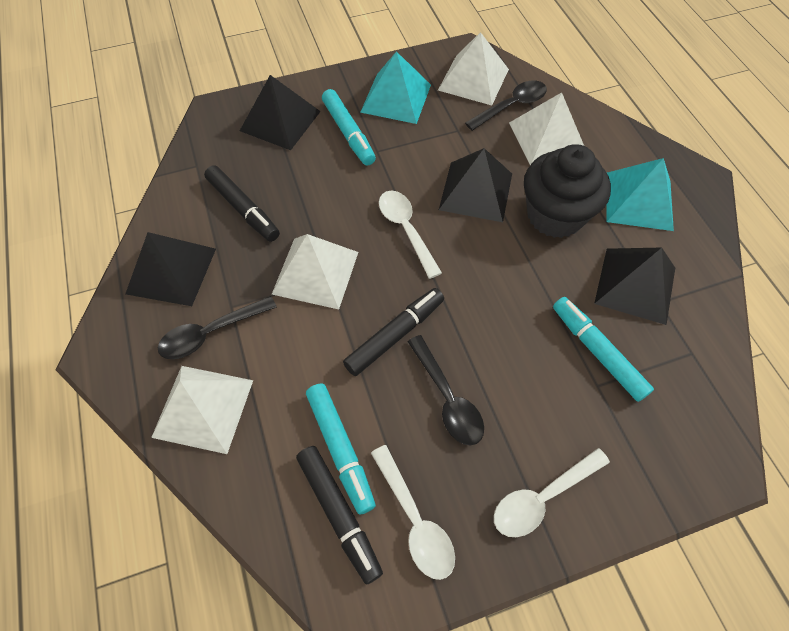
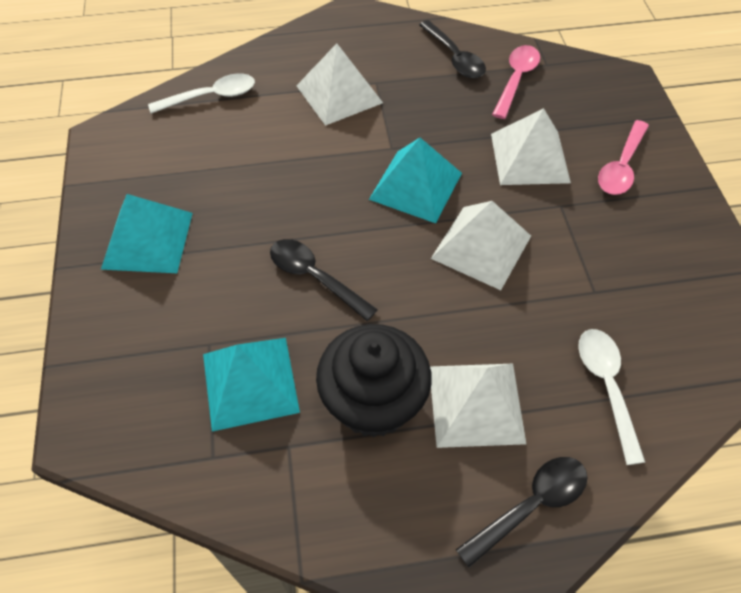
black marker: [204,165,280,242] [296,446,383,585] [343,288,444,376] = 3 -> none = 0
black pyramid: [125,232,216,306] [240,75,321,150] [439,148,512,222] [594,247,675,325] = 4 -> none = 0
pink spoon: none = 0 -> [492,45,540,119] [598,120,649,195] = 2
turquoise marker: [306,383,376,515] [322,89,376,166] [553,297,654,402] = 3 -> none = 0
turquoise pyramid: [360,51,431,124] [606,158,674,231] = 2 -> [101,194,193,273] [203,338,300,432] [369,138,462,223] = 3
white spoon: [371,445,455,580] [379,191,442,279] [494,448,610,537] = 3 -> [148,73,255,114] [578,329,645,465] = 2

